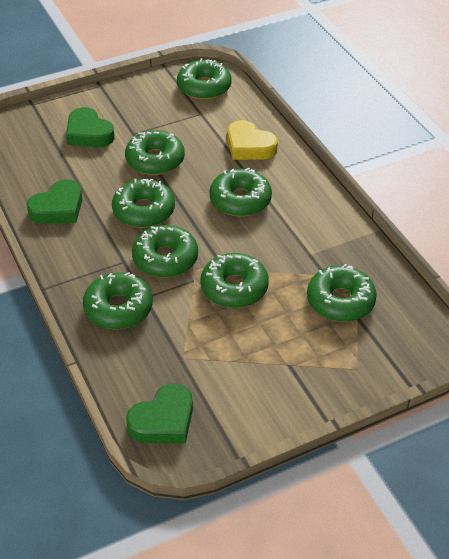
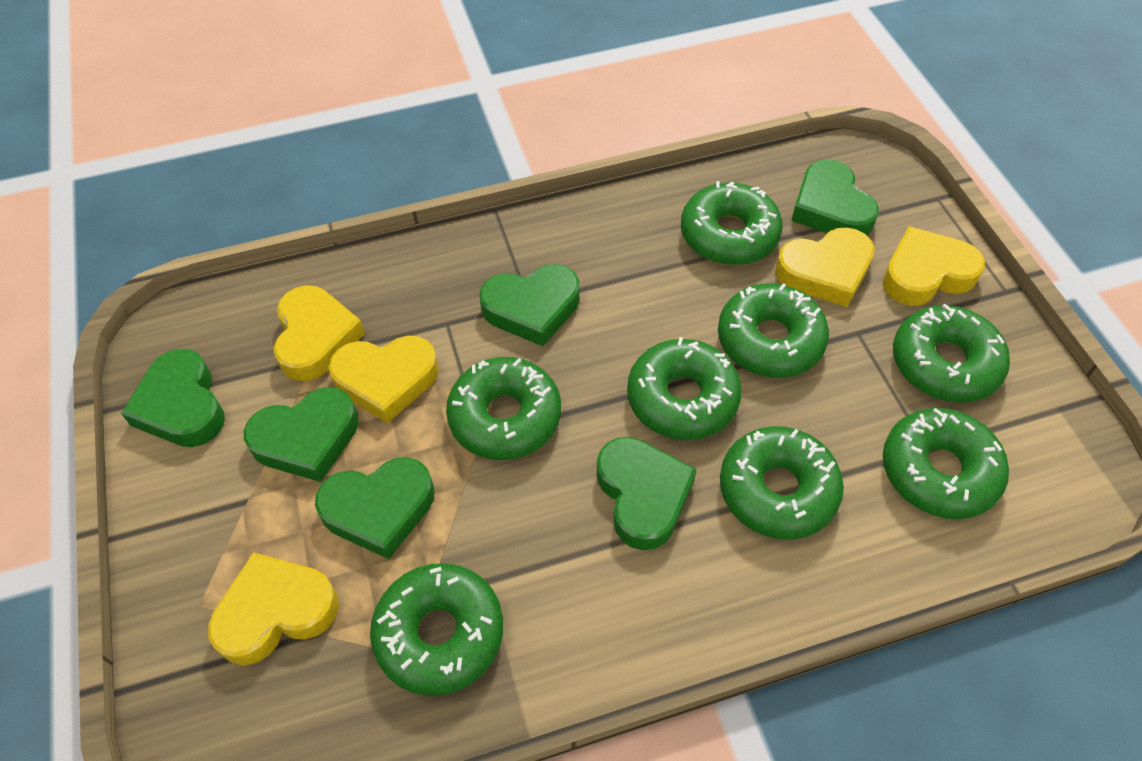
green heart: [27,179,83,224] [66,107,115,147] [126,383,193,443] = 3 -> [121,349,225,447] [244,387,359,482] [315,457,434,559] [480,264,580,346] [597,437,697,550] [791,159,879,236] = 6
yellow heart: [227,120,278,160] = 1 -> [208,552,339,665] [274,285,365,381] [329,336,439,423] [775,227,875,307] [883,226,985,306] = 5

